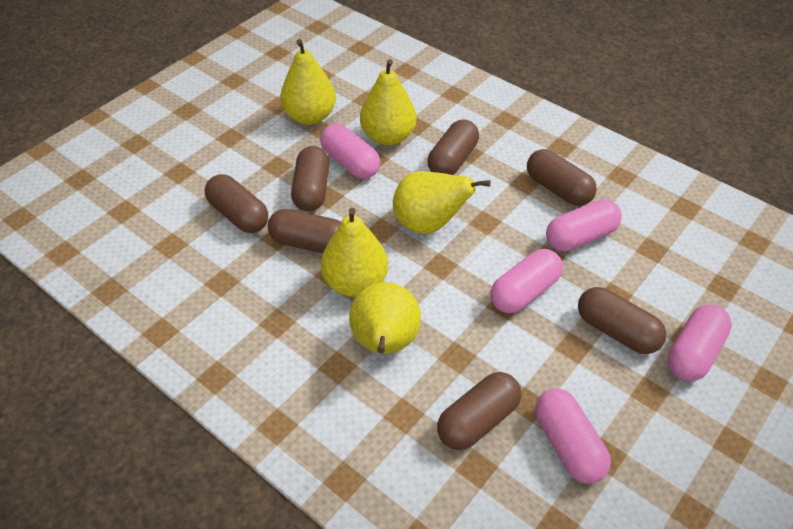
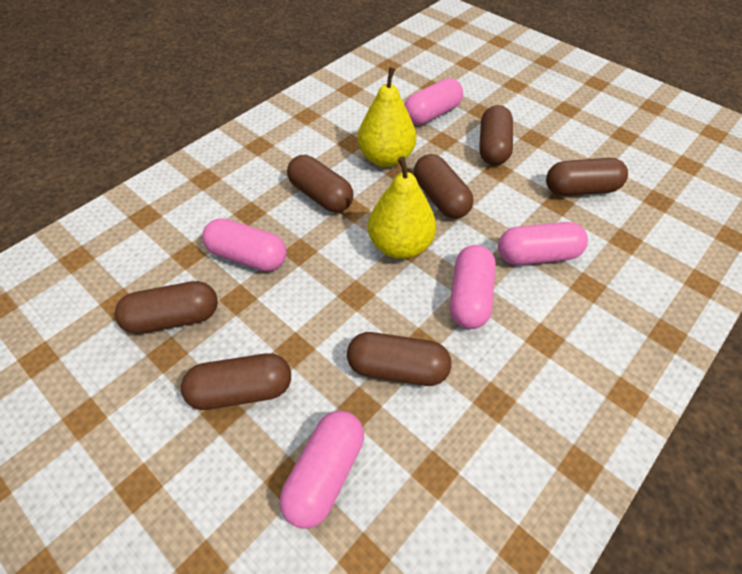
yellow pear: [280,39,336,125] [321,208,388,297] [349,282,421,354] [360,59,417,146] [393,171,491,234] = 5 -> [358,67,416,167] [368,156,436,259] = 2

